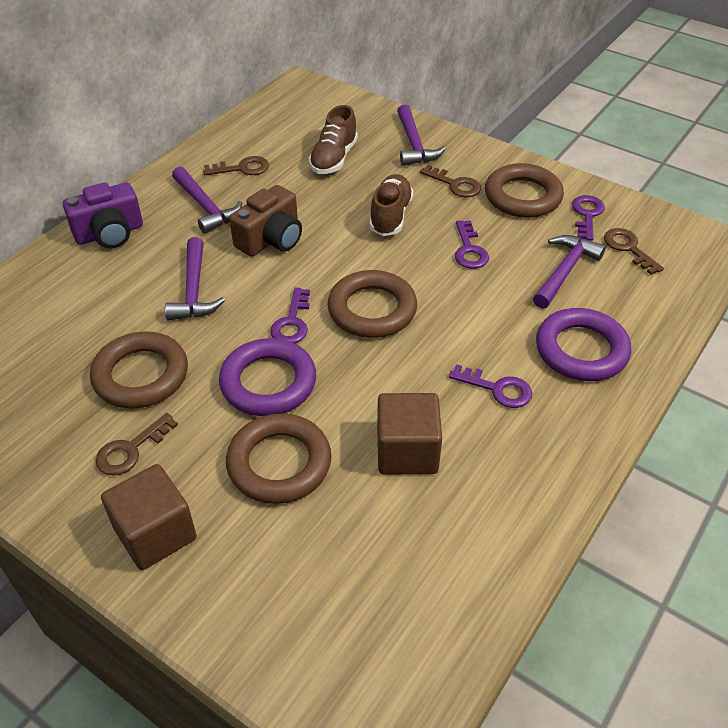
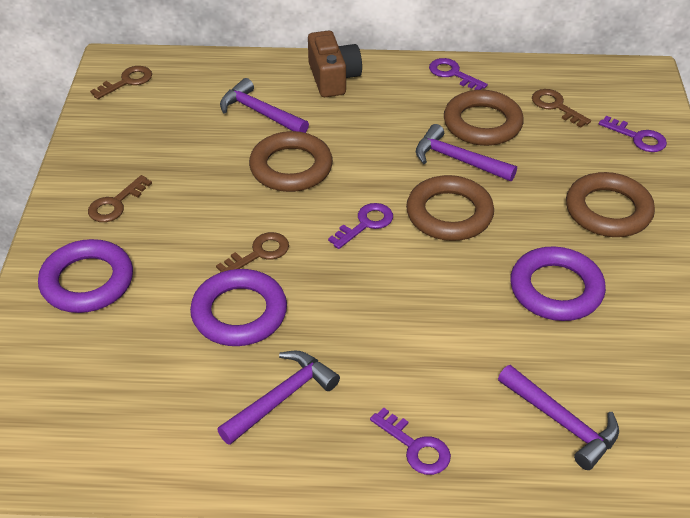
brown cube: [101,464,197,570] [377,393,442,475] = 2 -> none = 0
brown shoe: [309,105,358,174] [369,174,414,236] = 2 -> none = 0
purple camera: [63,183,143,248] = 1 -> none = 0
purple ring: [219,338,316,416] [536,308,631,381] = 2 -> [38,239,133,313] [190,269,287,346] [510,246,606,321] = 3

